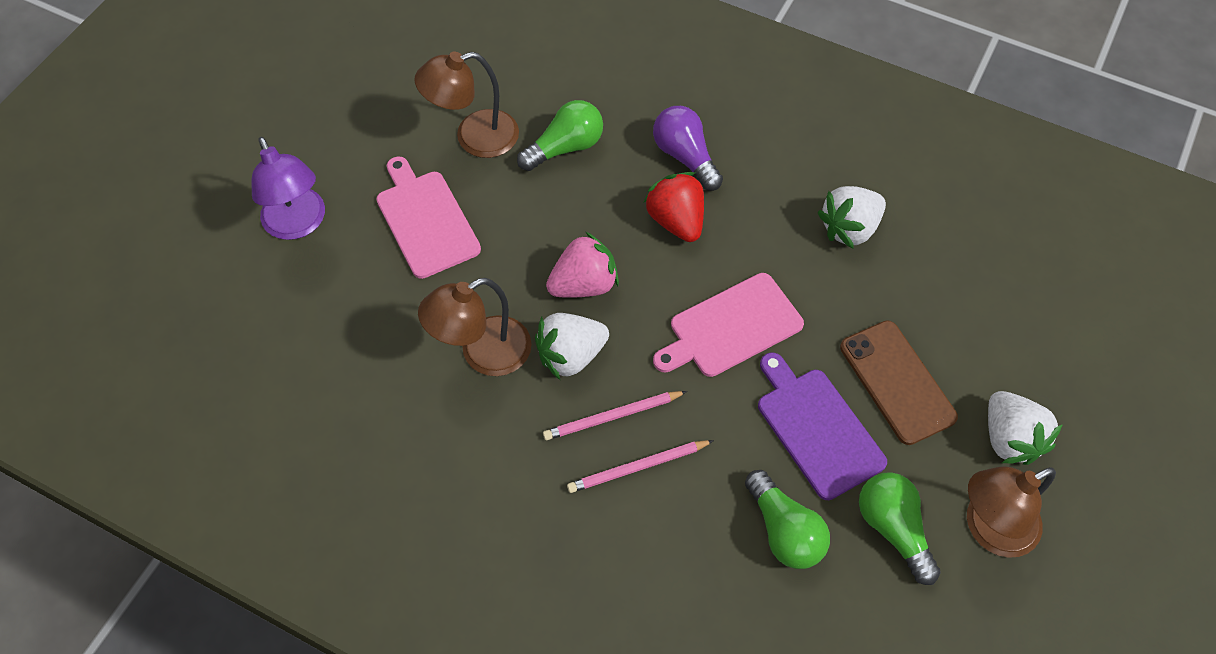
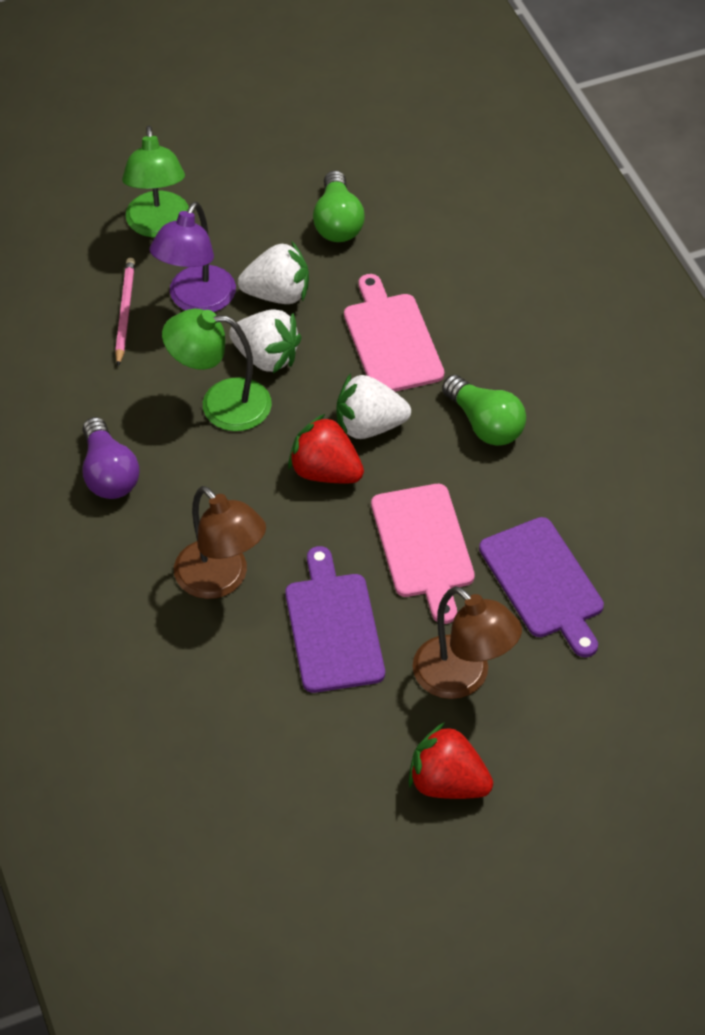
brown lamp: [414,52,519,158] [418,278,532,376] [967,467,1056,558] = 3 -> [174,486,266,599] [413,586,522,699] = 2
brown phone: [840,321,958,445] = 1 -> none = 0
green lamp: none = 0 -> [122,126,189,237] [162,309,272,431] = 2
green light bulb: [517,100,603,171] [745,470,830,569] [859,472,941,585] = 3 -> [313,170,365,242] [442,375,526,446] = 2
pink pencil: [543,391,687,440] [567,440,714,493] = 2 -> [115,258,135,366] = 1
pink strawberry: [546,232,619,298] = 1 -> none = 0
purple cutting board: [758,352,887,500] = 1 -> [285,546,385,693] [479,517,604,657] = 2
red strawberry: [643,172,704,242] = 1 -> [288,414,364,483] [408,722,493,799] = 2

